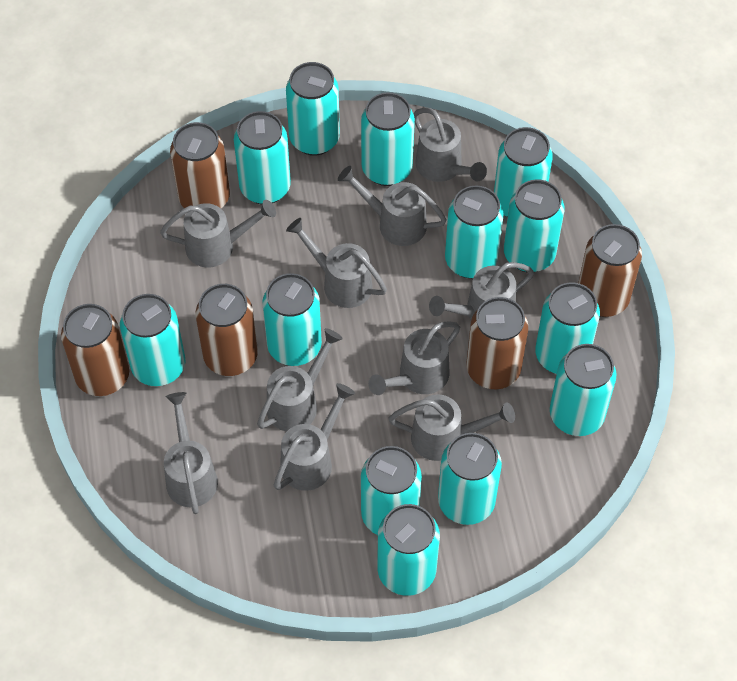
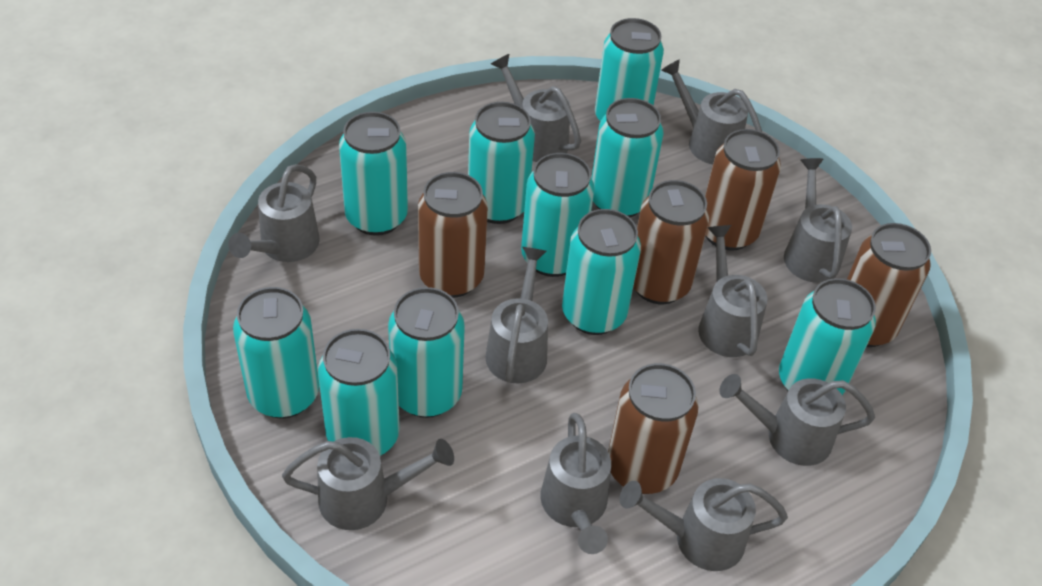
turquoise can: [120,294,185,386] [234,111,291,205] [263,273,322,366] [286,62,340,156] [361,92,415,186] [361,446,422,535] [377,504,440,596] [438,433,502,525] [445,186,504,279] [494,127,553,218] [504,179,565,273] [535,282,600,374] [550,344,617,436] = 13 -> [233,287,319,418] [318,329,400,456] [339,112,408,236] [388,287,465,418] [468,102,535,224] [521,153,595,277] [562,209,641,335] [592,98,664,217] [595,18,664,121] [779,278,876,395] = 10

